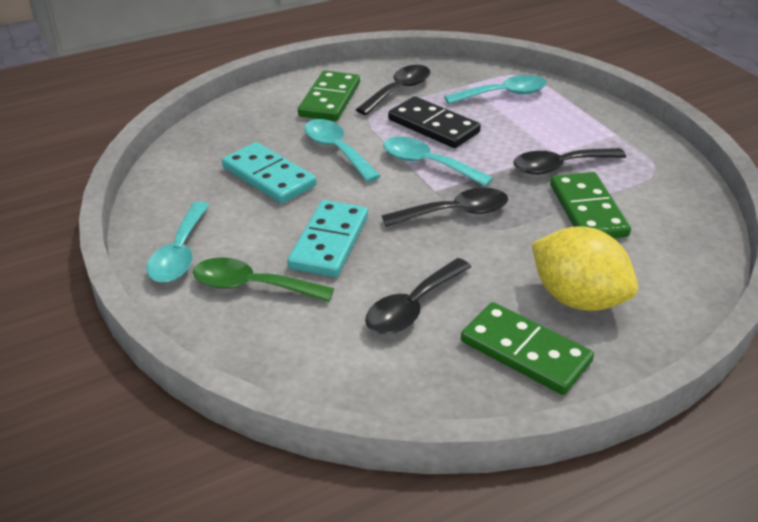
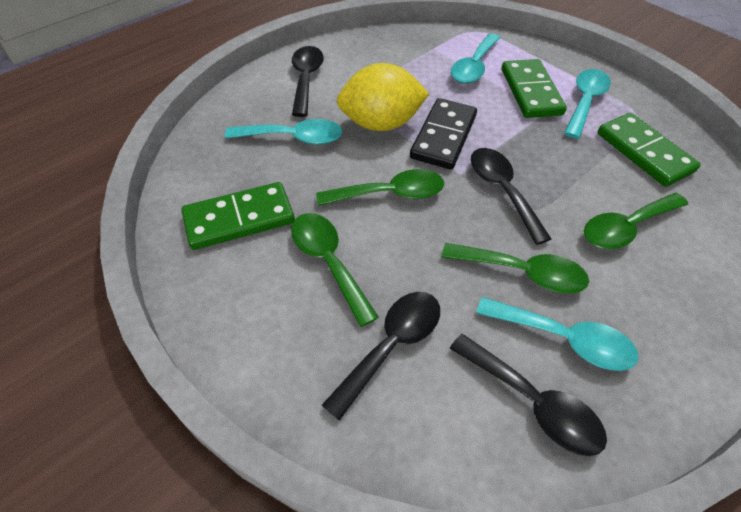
green spoon: [193,257,334,302] = 1 -> [291,213,379,327] [316,169,444,206] [442,243,589,294] [584,193,688,249] = 4
turquoise domino: [222,142,316,204] [287,200,368,277] = 2 -> none = 0

